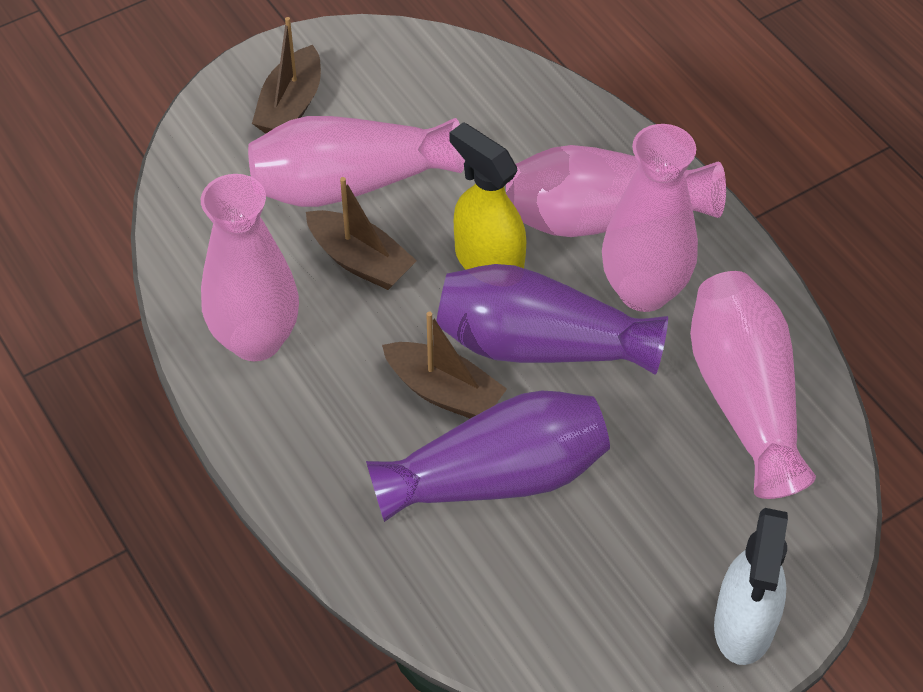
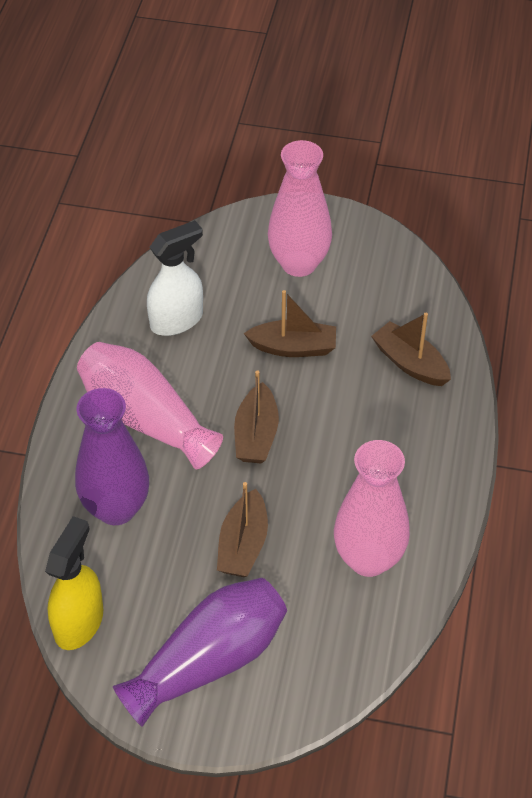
brown boat: [252,17,321,134] [306,177,417,290] [382,312,507,418] = 3 -> [217,482,268,577] [234,371,279,464] [244,290,336,357] [371,313,451,386] = 4
pink vase: [201,174,299,361] [248,116,465,207] [506,145,726,237] [602,124,698,312] [690,271,816,499] = 5 -> [77,342,223,469] [268,140,332,277] [334,440,410,577] = 3

